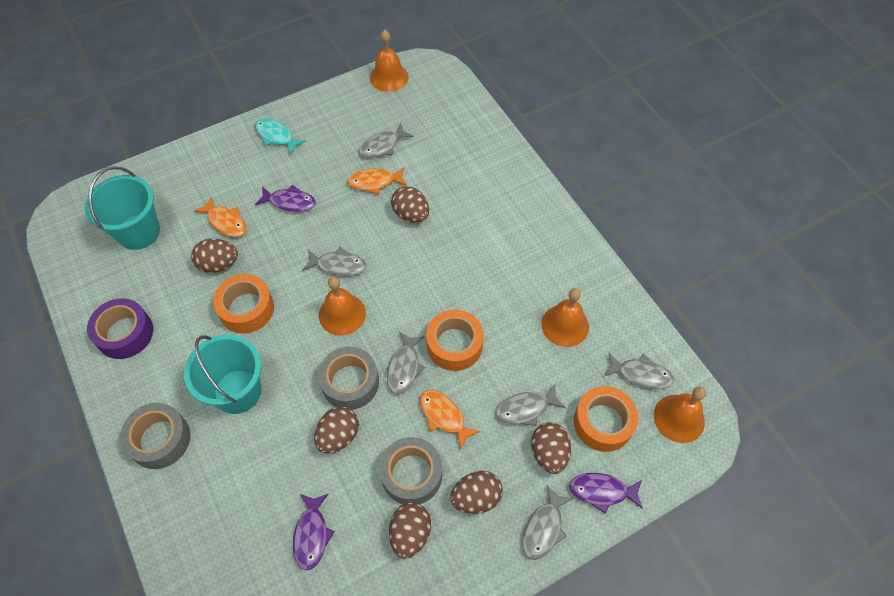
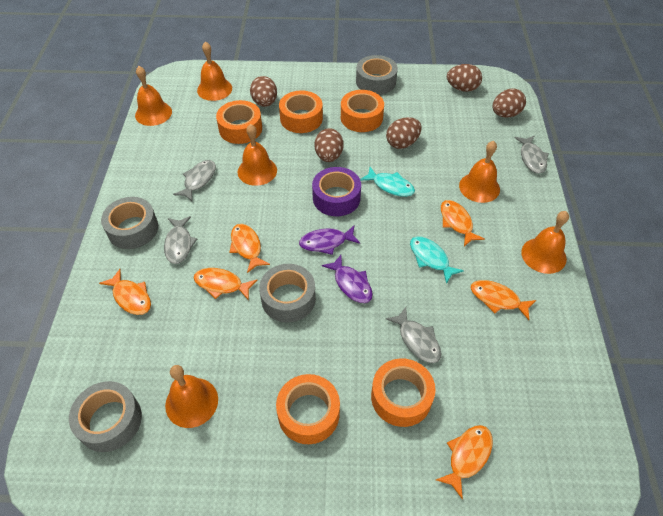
brown egg: [191,239,238,273] [314,406,359,454] [389,502,431,559] [391,186,429,223] [450,471,503,514] [531,422,571,474] = 6 -> [250,76,277,107] [314,128,344,162] [386,117,422,149] [447,64,482,92] [493,89,526,118] = 5
grey fish: [303,247,366,276] [359,123,413,158] [387,332,425,394] [496,384,566,426] [522,485,573,560] [604,353,674,389] = 6 -> [164,216,197,264] [173,160,216,201] [386,307,441,363] [514,136,549,174] = 4
grey tape: [120,403,190,469] [318,347,379,410] [379,437,442,504] = 3 -> [69,381,142,452] [101,197,158,249] [259,264,316,323] [356,55,398,95] = 4
orange bell: [319,276,366,336] [370,30,409,92] [542,288,589,347] [654,387,706,443] = 4 -> [135,66,172,126] [165,365,218,428] [197,41,232,101] [238,124,277,186] [459,141,500,203] [521,211,569,274] = 6
orange fish: [194,196,246,237] [347,167,407,194] [420,390,480,449] = 3 -> [99,269,151,315] [194,268,257,301] [229,224,270,273] [436,425,493,499] [441,200,484,247] [471,280,536,320] = 6
orange tape: [213,274,274,333] [426,310,484,371] [574,386,639,452] = 3 -> [216,100,262,144] [276,374,340,444] [279,91,323,133] [341,90,384,132] [371,358,435,427] = 5
purple fish: [255,185,316,212] [293,494,335,571] [569,473,643,513] = 3 -> [299,226,360,255] [322,255,373,303] = 2
turquoise bucket: [85,166,160,250] [184,334,261,414] = 2 -> none = 0
turquoise fish: [255,118,306,154] = 1 -> [360,167,415,197] [410,236,464,284] = 2

